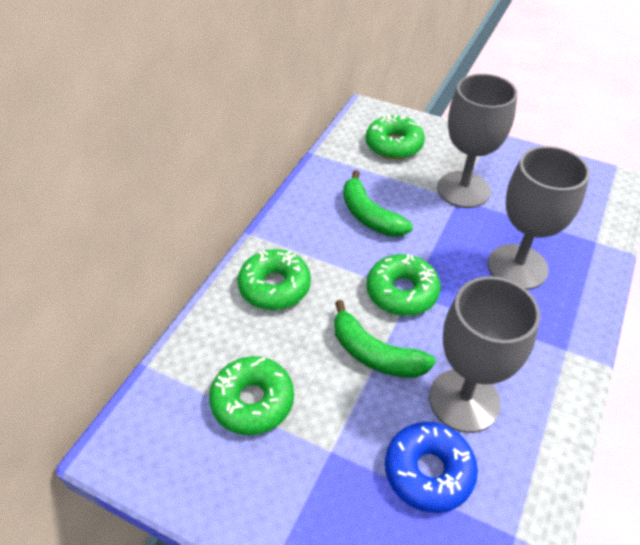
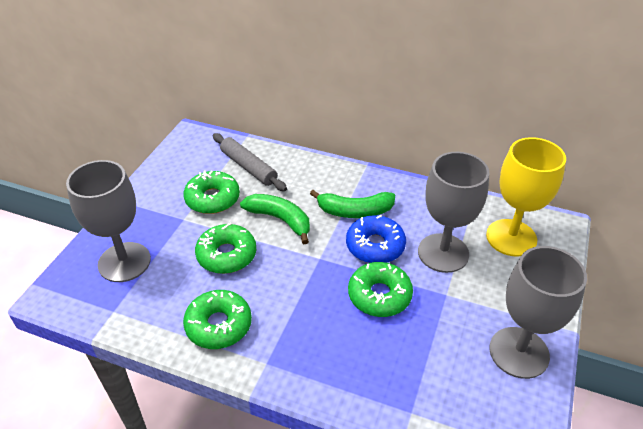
grey rolling pin: none = 0 -> [213,133,287,191] = 1
yellow goblet: none = 0 -> [486,137,566,257] = 1

